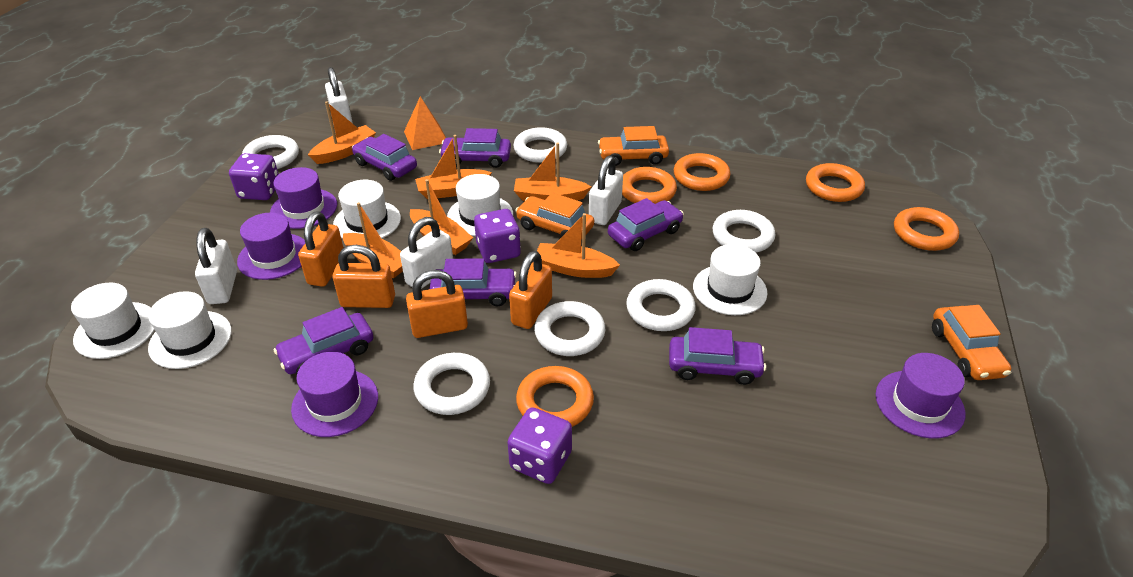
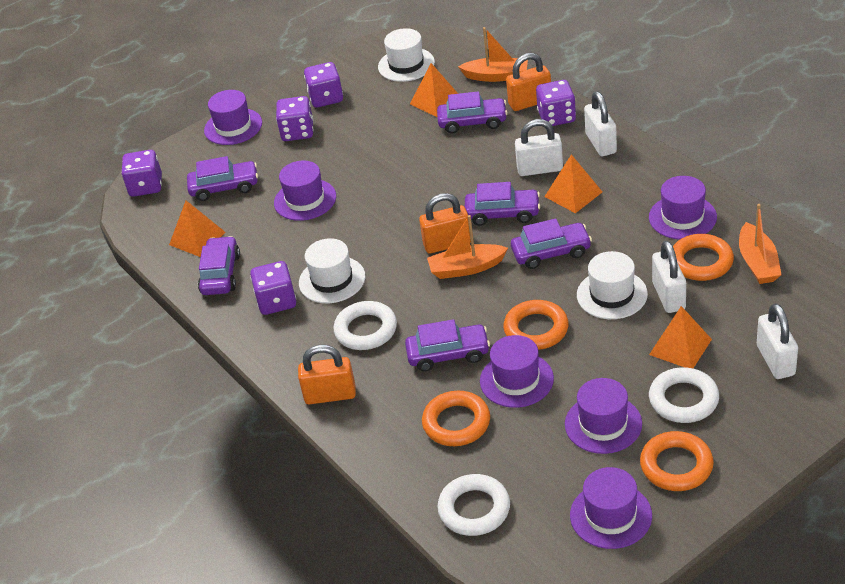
orange boat: [308,101,376,164] [343,202,403,278] [410,179,473,255] [415,135,492,199] [514,143,591,201] [537,213,620,278] = 6 -> [427,215,508,279] [458,27,528,82] [739,204,781,284] = 3
orange car: [515,193,594,240] [598,126,669,166] [932,305,1011,380] = 3 -> none = 0
orange padlock: [298,211,344,287] [333,245,395,308] [406,270,468,338] [509,251,552,329] = 4 -> [298,345,356,404] [419,193,471,254] [506,53,551,111] = 3
orange pyramid: [404,96,446,150] = 1 -> [169,201,225,257] [410,63,458,117] [544,154,602,213] [649,306,712,368] = 4
orange ring: [516,366,594,427] [622,167,677,204] [674,153,730,191] [806,163,865,202] [894,207,959,251] = 5 -> [422,391,490,446] [503,300,569,350] [640,431,714,491] [673,234,734,281] = 4
purple dice: [229,153,279,200] [474,209,521,263] [507,407,572,484] = 3 -> [121,150,162,197] [250,261,296,315] [276,96,314,141] [304,62,343,108] [536,80,576,126] = 5
purple hat: [237,213,305,280] [270,167,337,229] [291,352,378,437] [875,353,966,439] = 4 -> [204,90,262,145] [274,161,336,221] [480,335,554,408] [565,378,642,454] [570,467,652,549] [649,176,717,240] = 6
white hat: [71,283,155,359] [148,291,232,369] [333,180,401,239] [447,174,513,236] [693,244,767,315] = 5 -> [299,238,366,303] [378,28,435,82] [577,251,648,319] = 3
white ring: [242,135,299,169] [413,353,490,415] [513,127,567,163] [534,301,605,356] [626,279,696,331] [713,210,775,253] = 6 -> [334,301,397,350] [437,474,510,536] [649,367,719,423] = 3

